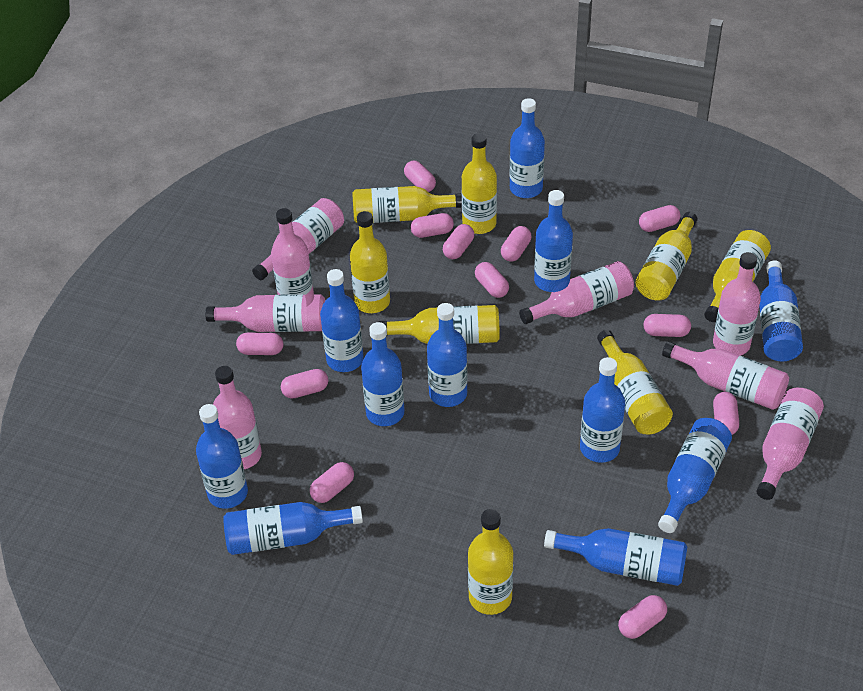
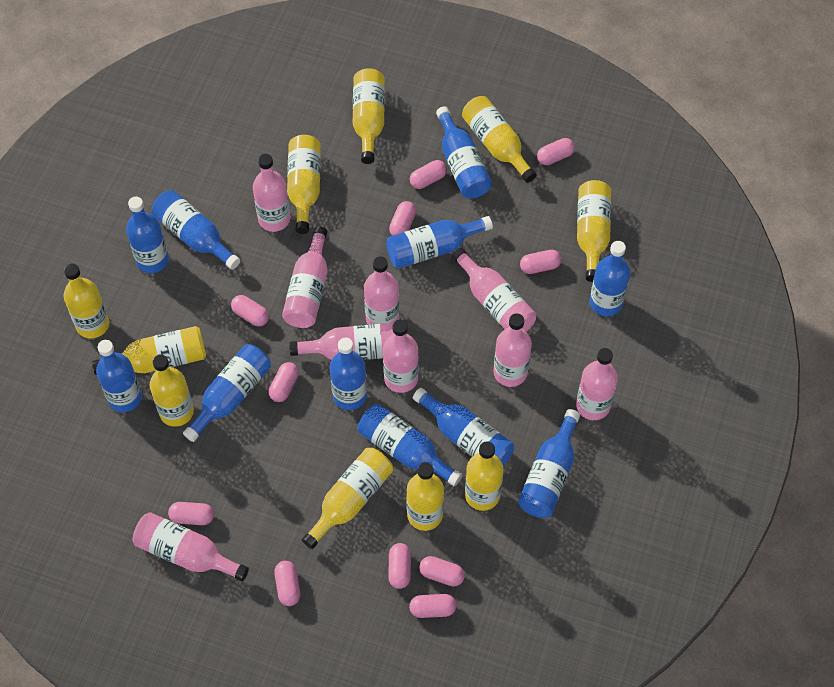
pink bottle: [205,294,326,332] [213,366,262,469] [252,198,344,280] [271,208,314,295] [519,261,634,324] [662,341,789,410] [713,252,761,356] [757,388,824,500] = 8 -> [133,512,249,581] [253,154,290,232] [282,226,328,328] [289,323,394,360] [364,256,399,325] [383,320,419,393] [452,248,536,332] [493,313,532,387] [576,348,618,420] = 9
pink capsule: [236,332,283,355] [281,369,329,399] [310,462,354,503] [404,161,436,192] [411,213,454,238] [443,224,474,259] [475,262,509,298] [501,226,532,262] [618,595,667,639] [639,205,680,232] [643,314,691,337] [713,392,739,435] = 12 -> [168,502,214,525] [231,295,269,327] [269,362,299,402] [274,561,300,606] [388,543,411,589] [389,201,416,236] [409,594,457,618] [410,160,447,189] [419,556,465,587] [520,250,561,274] [537,138,575,165] = 11
yellow bottle: [350,211,390,313] [352,186,462,223] [378,305,500,344] [462,133,497,234] [468,509,513,615] [597,330,673,434] [636,212,697,301] [704,230,771,322] = 8 -> [64,264,109,339] [92,326,206,375] [150,354,194,427] [287,135,321,234] [302,448,393,549] [353,68,385,164] [407,462,444,531] [462,96,536,183] [465,441,504,511] [577,180,611,282] = 10

